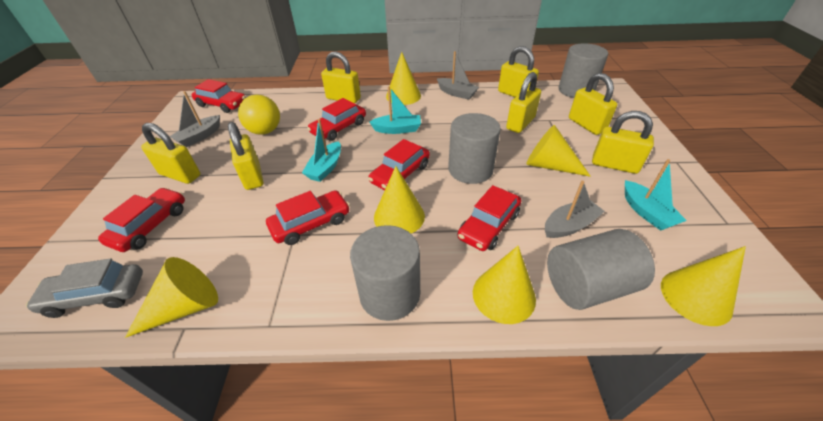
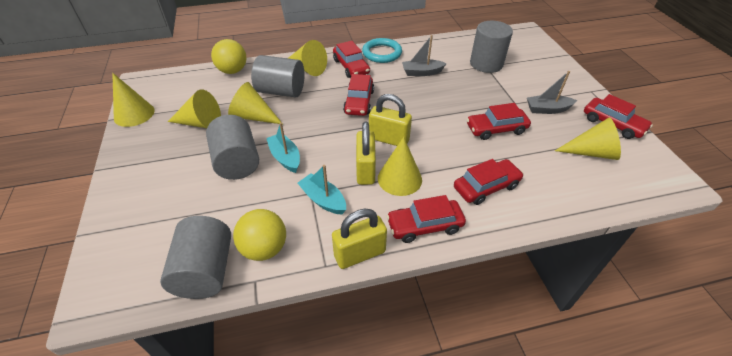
grey boat: [169,91,220,147] [437,51,479,100] [545,181,605,238] = 3 -> [402,35,447,76] [527,71,577,114] = 2
grey car: [26,259,143,318] = 1 -> none = 0
turquoise boat: [302,119,341,182] [370,86,421,134] [625,159,687,231] = 3 -> [266,122,300,173] [298,165,346,215] = 2
turquoise ring: none = 0 -> [362,38,402,63] = 1
yellow ball: [238,95,280,135] = 1 -> [211,39,247,74] [233,209,286,261] = 2
yellow padlock: [141,123,201,184] [228,122,263,190] [321,51,361,103] [498,46,539,97] [506,72,541,133] [569,73,617,135] [592,111,654,174] = 7 -> [332,209,387,269] [356,122,376,185] [369,94,412,146] = 3

